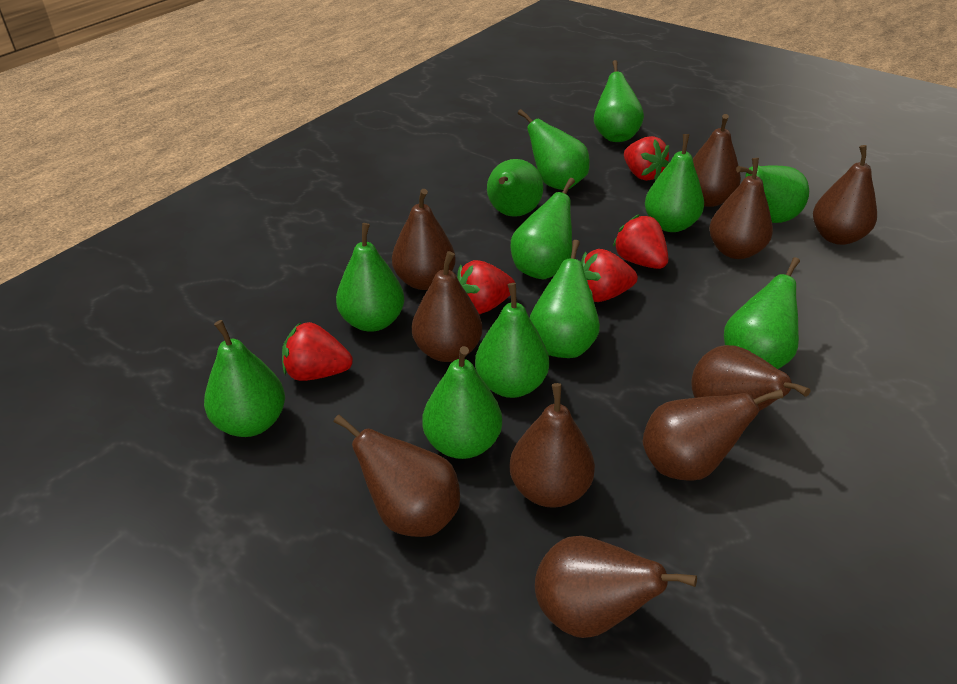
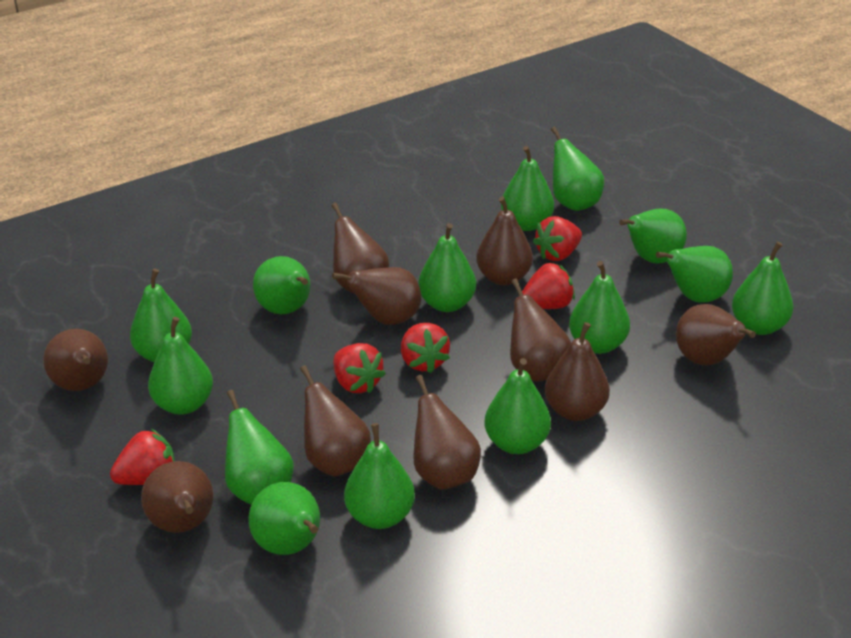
green pear: [204,320,285,437] [336,223,405,332] [422,346,502,459] [475,283,549,398] [487,159,544,217] [510,178,575,279] [518,109,590,190] [530,240,600,358] [594,60,644,142] [645,134,704,232] [724,257,800,369] [736,165,809,223] = 12 -> [130,268,192,362] [148,317,213,415] [225,390,294,505] [249,482,320,555] [253,256,311,314] [344,423,415,529] [418,223,476,312] [485,358,551,454] [501,146,554,231] [551,127,604,211] [569,261,630,354] [619,209,687,264] [656,246,733,303] [732,241,793,335] = 14

